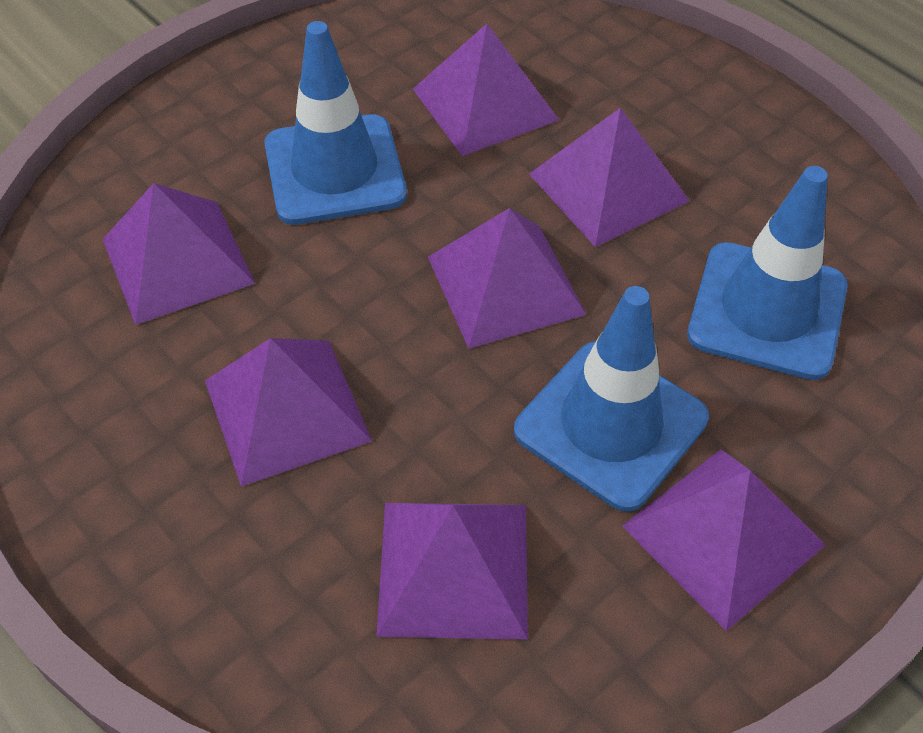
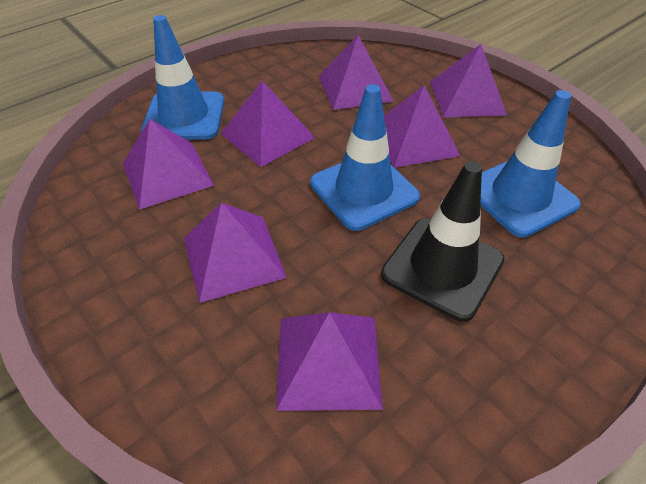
black traffic cone: none = 0 -> [381,161,504,322] = 1

